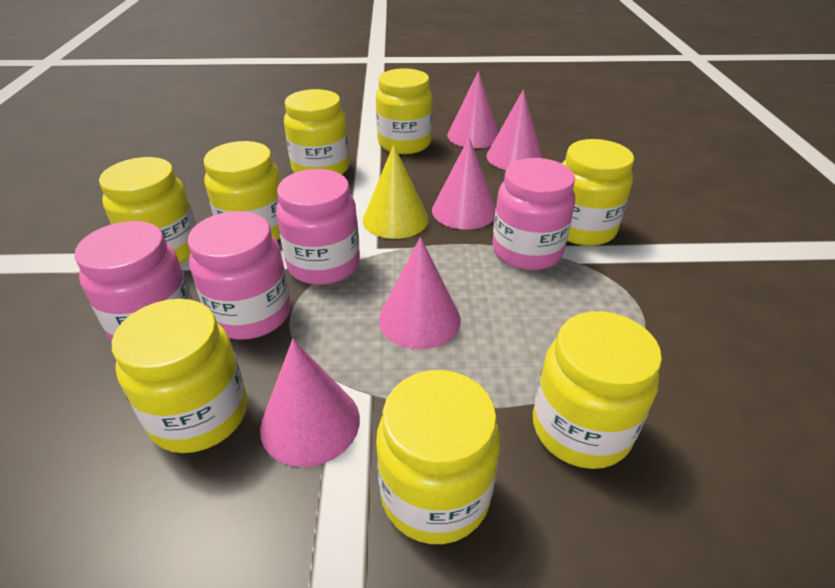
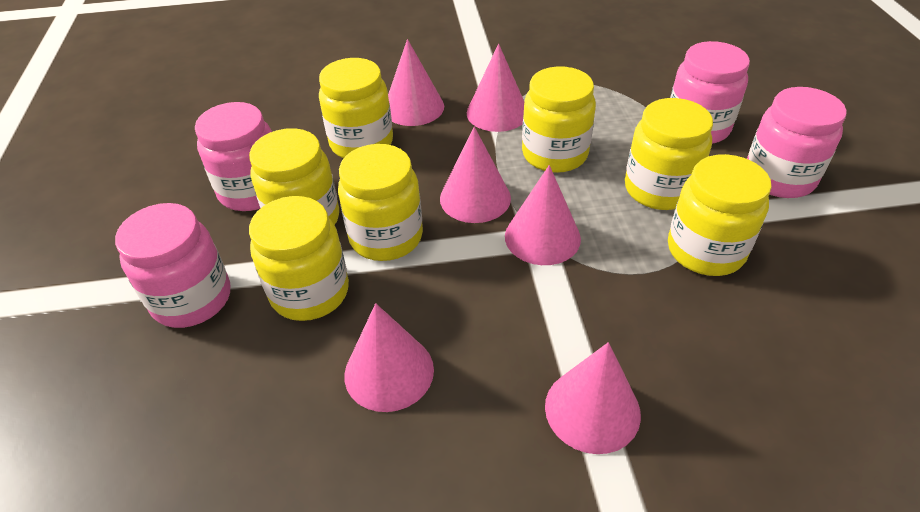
pink cone: [260,339,360,467] [379,237,461,349] [432,137,496,230] [447,71,499,148] [486,89,542,170] = 5 -> [344,303,434,412] [388,39,444,126] [440,127,511,223] [467,44,524,132] [505,165,581,265] [545,342,641,454] = 6
yellow cone: [363,144,429,239] = 1 -> none = 0
yellow jar: [99,157,197,264] [112,299,247,453] [204,141,281,240] [284,89,349,175] [376,68,432,154] [376,370,501,544] [533,311,662,469] [562,139,634,246] = 8 -> [249,128,339,225] [249,196,349,321] [319,58,393,158] [338,144,423,261] [522,66,596,173] [625,98,713,210] [668,154,772,276] = 7

